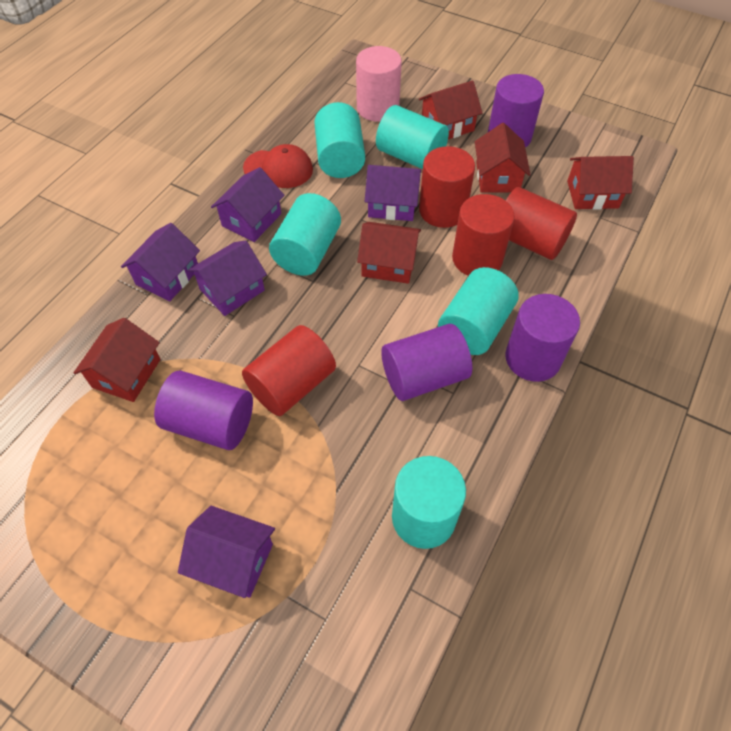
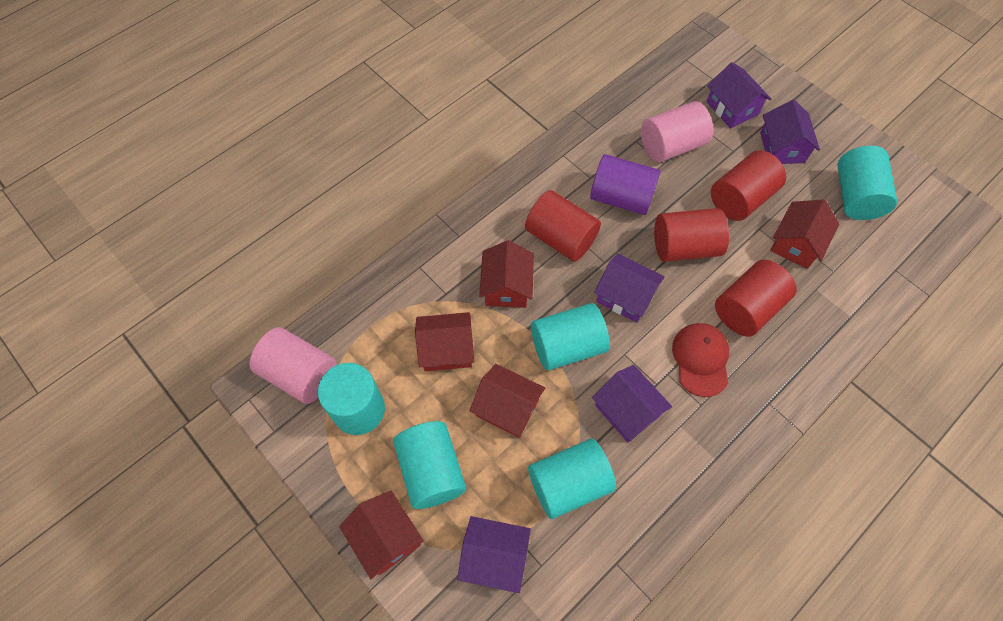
pink cylinder: [356,46,402,122] = 1 -> [250,327,336,404] [641,101,713,162] = 2
purple cylinder: [154,370,253,450] [381,324,472,401] [488,74,544,148] [505,294,580,382] = 4 -> [590,154,660,215] = 1

